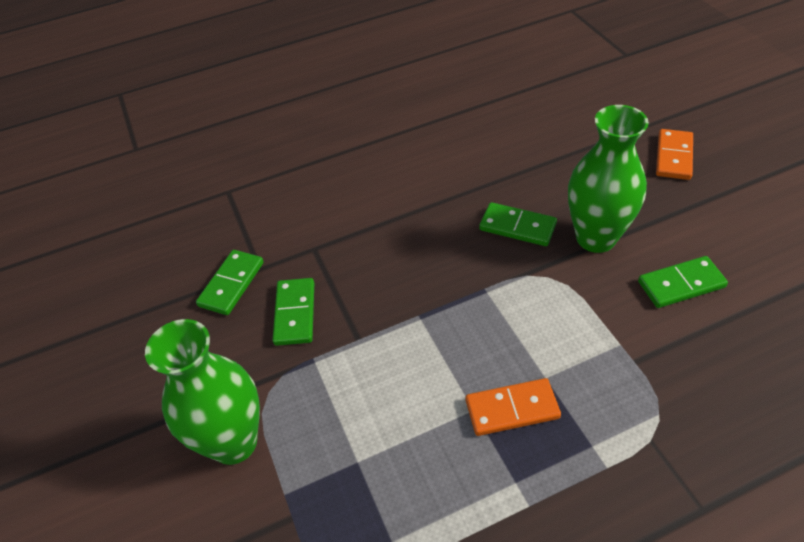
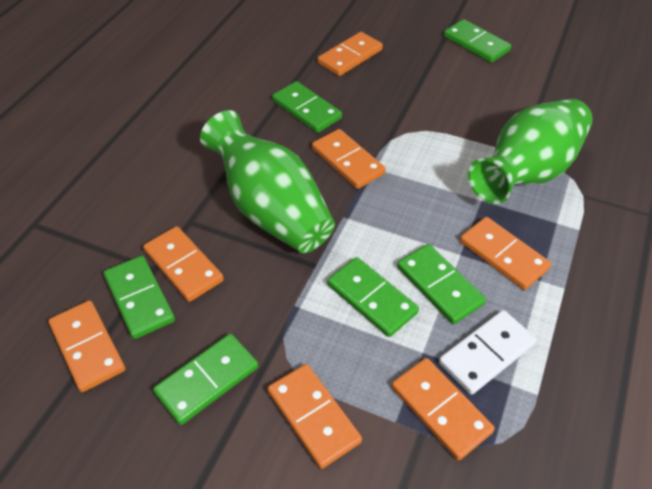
green domino: [196,250,264,315] [272,278,314,346] [479,202,557,246] [638,256,728,308] = 4 -> [103,256,175,339] [153,334,258,425] [272,81,342,133] [327,257,419,337] [397,244,486,324] [444,19,511,63] = 6
orange domino: [466,378,561,436] [656,129,693,180] = 2 -> [48,300,125,392] [143,226,224,302] [268,364,362,469] [312,129,386,189] [318,32,383,76] [392,358,495,460] [460,217,551,290] = 7
white domino: none = 0 -> [439,310,537,395] = 1

